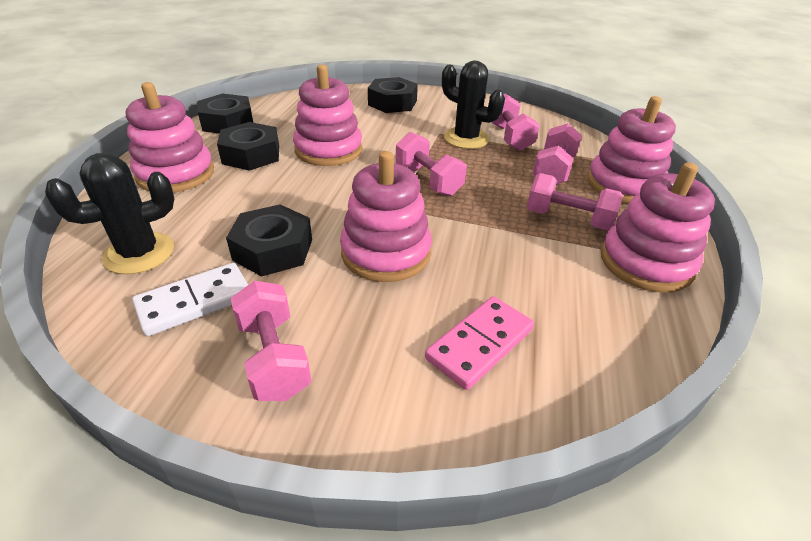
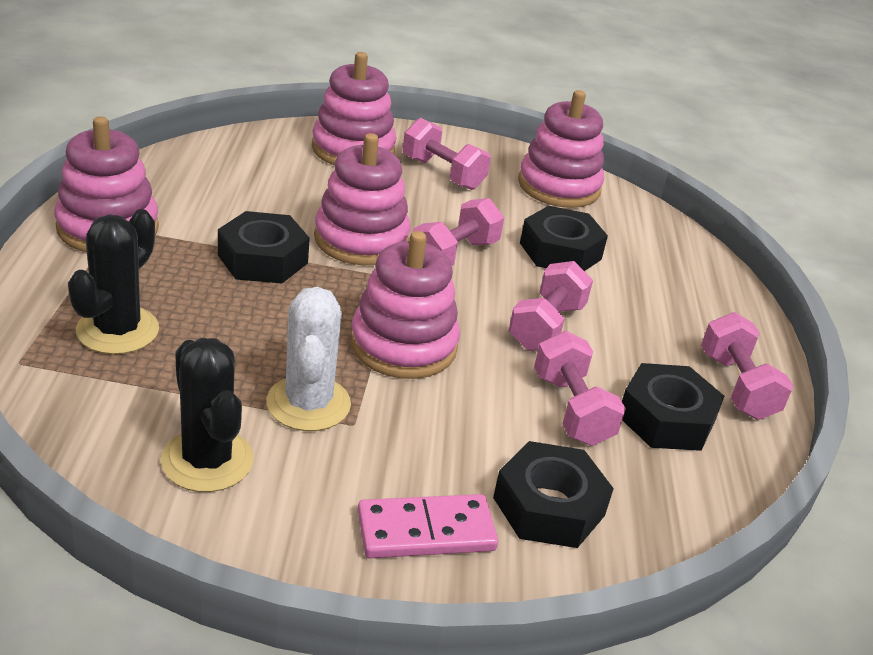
white cactus: none = 0 -> [266,287,351,431] = 1
white domino: [132,263,248,336] = 1 -> none = 0

